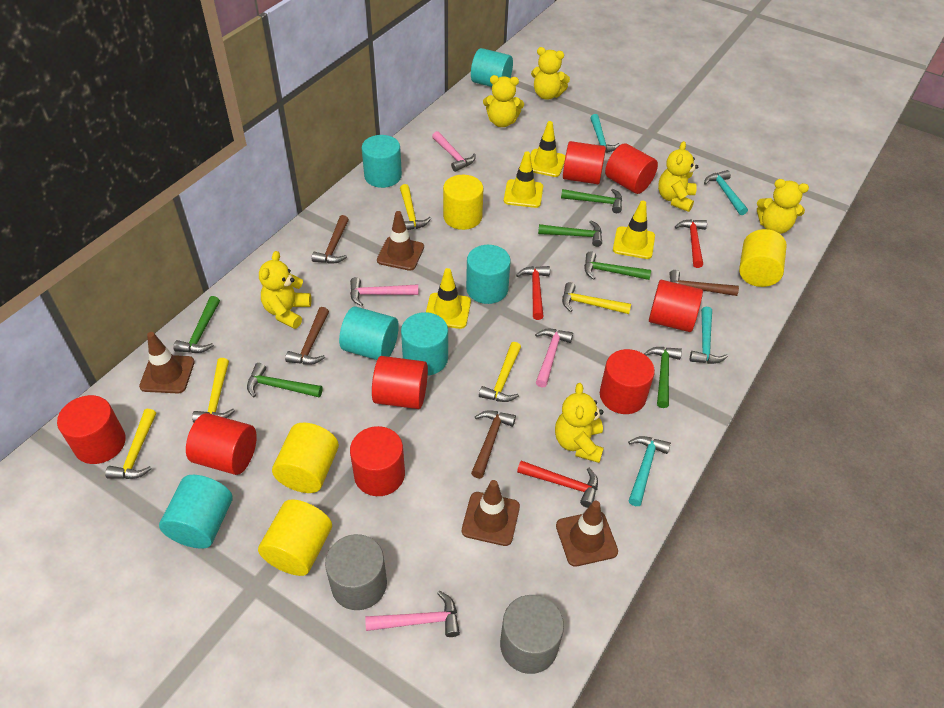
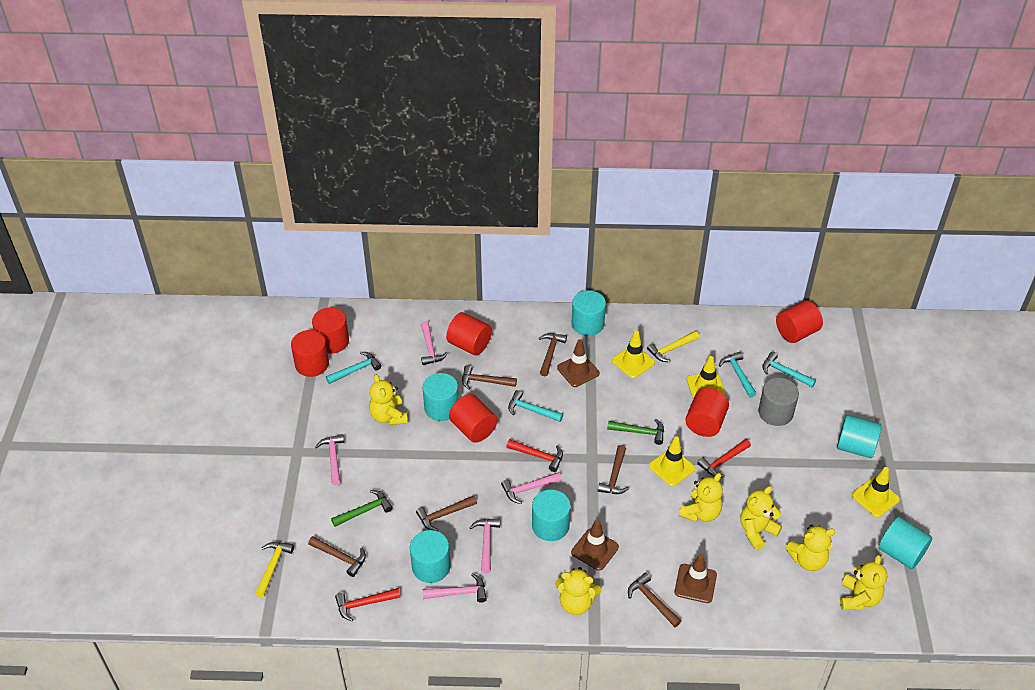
brown hammer: [285,307,329,365] [312,215,349,264] [471,410,516,479] [669,270,739,296] = 4 -> [308,536,366,577] [416,495,477,531] [462,365,517,389] [539,333,567,376] [598,445,629,494] [628,572,681,627] = 6
brown traffic cone: [139,332,195,393] [377,211,424,271] [462,480,520,546] [556,500,618,567] = 4 -> [557,339,600,387] [571,519,619,571] [674,554,717,603] = 3
green hammer: [173,296,220,353] [247,363,322,397] [538,221,602,247] [561,189,622,213] [584,251,651,280] [644,347,682,408] = 6 -> [331,490,393,527] [607,419,664,445] = 2
grey cylinder: [325,534,387,610] [500,595,564,674] = 2 -> [758,378,799,426] = 1
pink hammer: [350,277,418,306] [365,591,460,637] [432,131,476,172] [535,329,573,388] = 4 -> [315,434,344,485] [421,321,448,365] [423,573,487,603] [469,518,500,573] [501,472,562,504] = 5
red cylinder: [57,395,126,464] [186,413,257,475] [350,426,405,496] [372,356,428,409] [563,141,606,184] [600,349,655,414] [605,143,658,194] [649,280,703,332] = 8 -> [291,330,329,377] [312,307,349,354] [446,312,492,356] [449,394,498,443] [685,388,729,437] [776,300,823,343] = 6
yellow cylinder: [258,499,332,576] [272,423,339,493] [443,175,484,230] [739,229,787,287] = 4 -> none = 0
yellow hammer: [105,409,156,479] [192,358,235,423] [400,184,431,230] [479,342,521,402] [562,282,631,314] = 5 -> [255,542,294,597] [647,331,699,362] = 2

